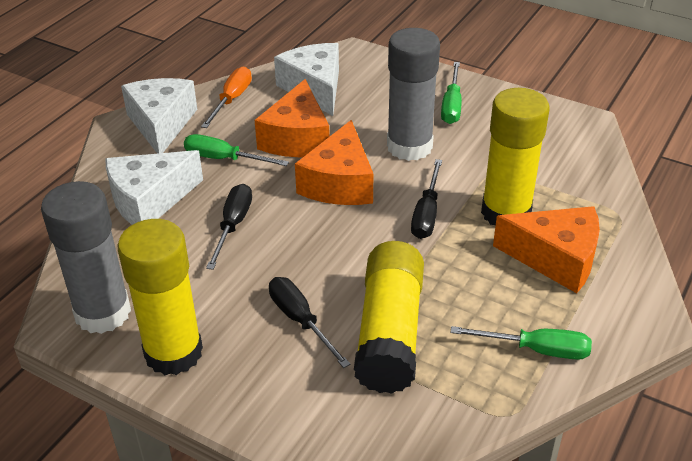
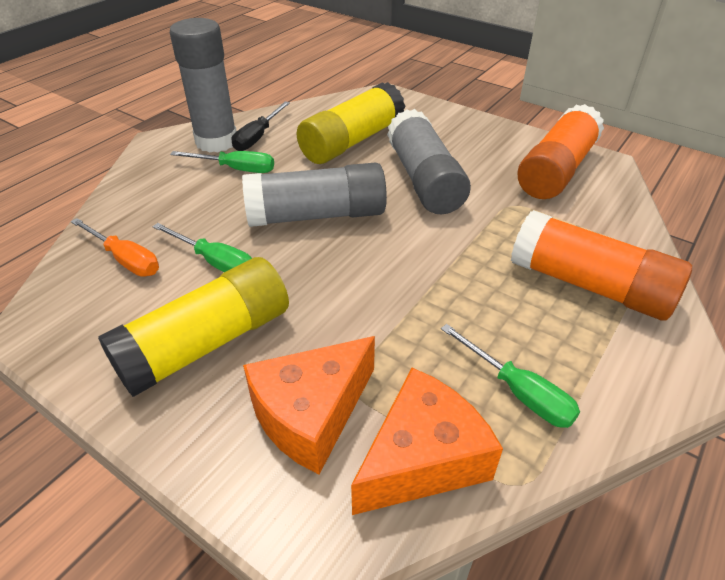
black screwdriver: [206,184,252,270] [269,277,351,368] [411,159,442,239] = 3 -> [232,101,290,151] = 1
grey glue stick: [41,181,131,334] [387,28,440,161] = 2 -> [170,18,237,153] [242,163,387,227] [387,109,471,215] = 3
orange cheese: [255,79,330,157] [295,120,373,205] [493,206,600,293] = 3 -> [243,336,375,474] [351,368,503,515] = 2
orange glue stick: none = 0 -> [511,210,692,320] [517,104,604,199] = 2
white cheese: [105,150,203,225] [121,78,197,154] [274,43,339,116] = 3 -> none = 0
yellow glue stick: [118,219,203,375] [354,241,424,394] [481,88,550,226] = 3 -> [98,257,289,397] [296,82,405,164] = 2

